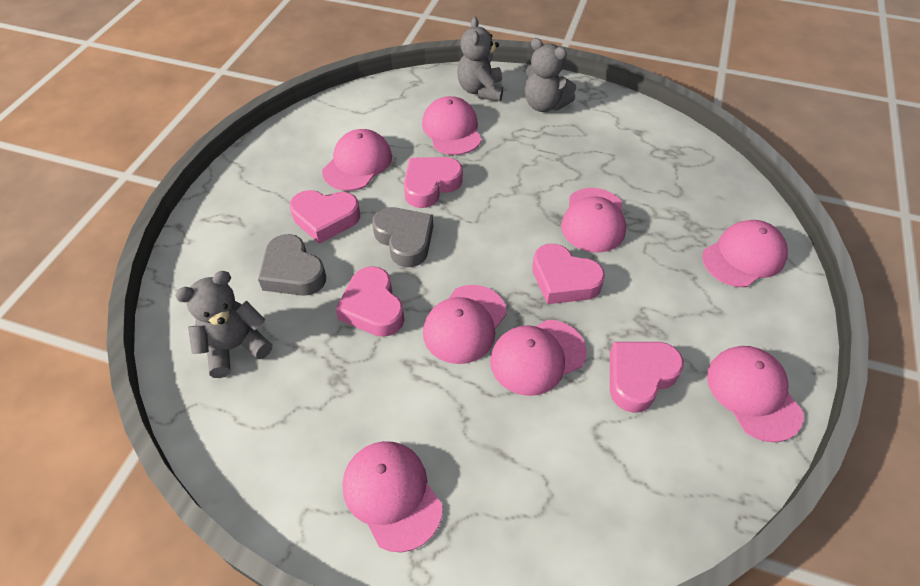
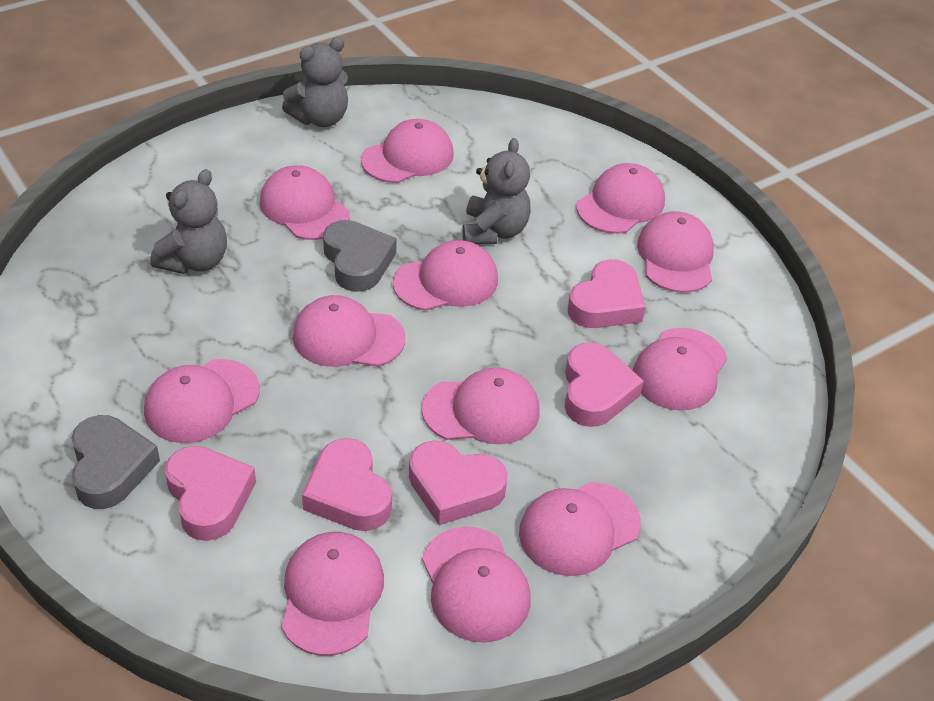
pink cap: [322,129,392,191] [343,441,442,553] [422,96,482,155] [423,285,507,364] [490,320,587,396] [561,188,626,252] [702,220,788,287] [707,346,804,443] = 8 -> [144,359,260,443] [260,165,350,240] [281,532,384,656] [293,295,406,367] [361,119,454,183] [393,240,498,311] [422,367,539,445] [422,527,531,643] [519,482,641,576] [576,163,665,234] [633,328,727,411] [637,211,714,293] = 12

